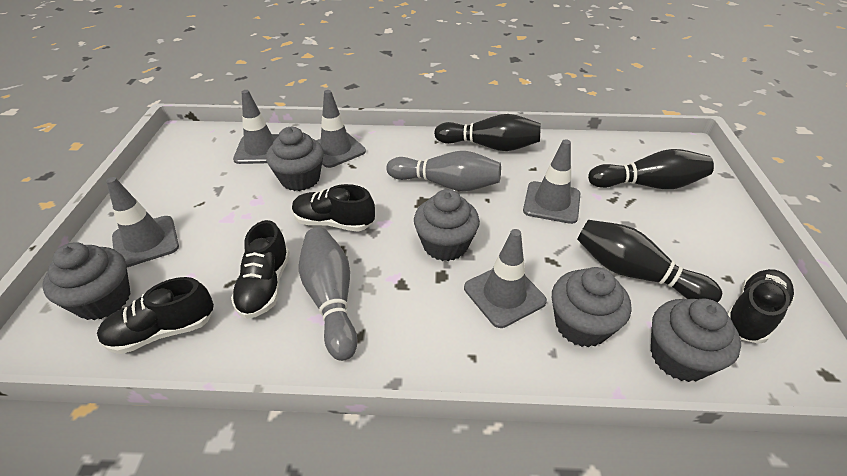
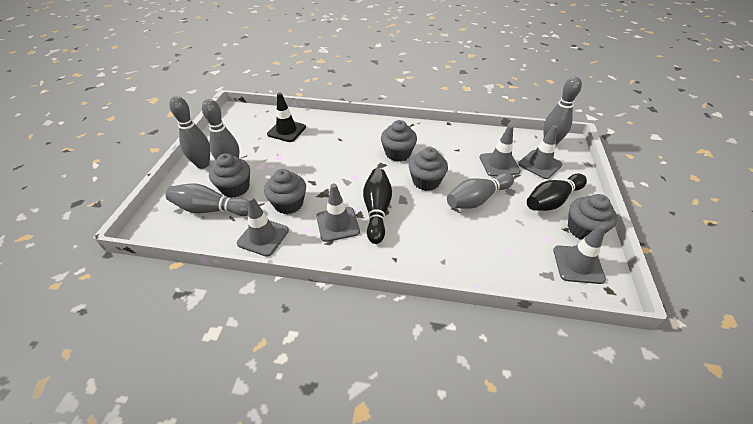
black bowling pin: [434,114,541,151] [577,220,722,302] [588,149,714,189] = 3 -> [363,168,392,244] [527,174,587,211] = 2
black shoe: [97,277,214,354] [231,220,290,319] [292,184,375,232] [727,269,795,344] = 4 -> none = 0
black traffic cone: none = 0 -> [267,92,306,142] = 1
grey bowling pin: [299,227,358,361] [386,151,501,191] = 2 -> [166,183,248,216] [169,96,210,169] [202,99,240,160] [447,173,514,209] [543,77,582,145] = 5

